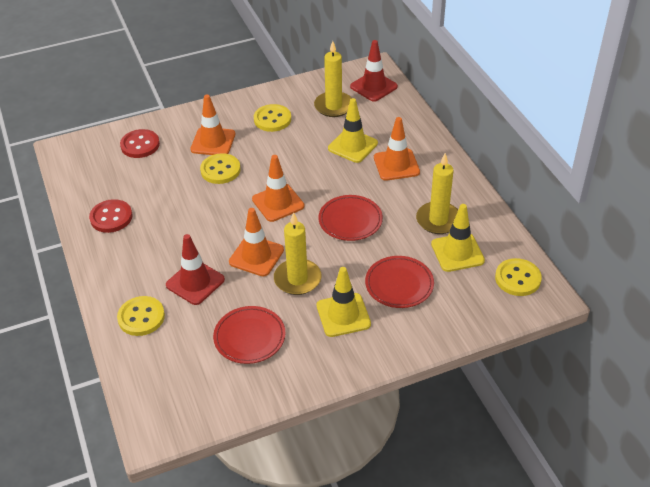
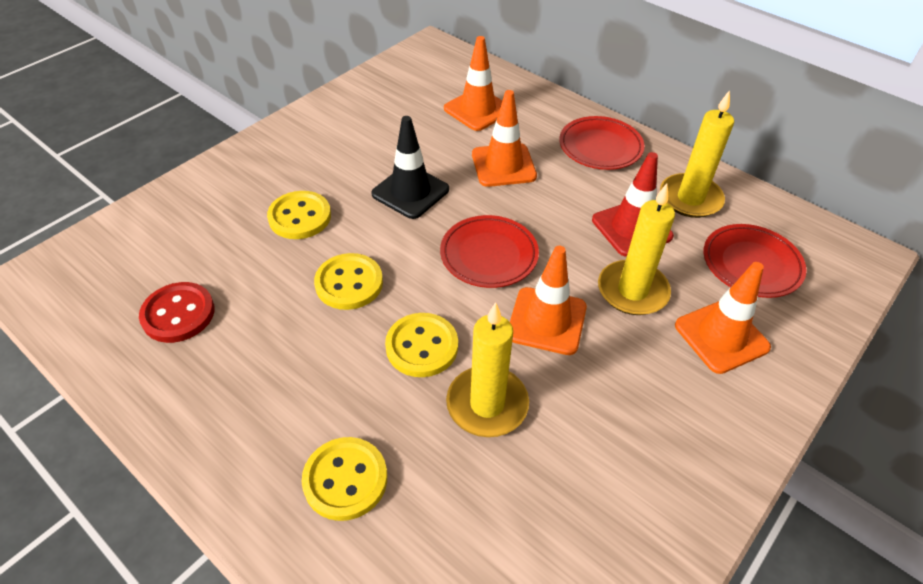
black traffic cone: none = 0 -> [371,116,449,219] = 1
red button: [89,199,132,233] [120,129,160,158] = 2 -> [139,282,214,343] = 1
red traffic cone: [166,234,225,305] [350,40,398,102] = 2 -> [592,152,674,257] = 1
yellow traffic cone: [317,267,371,337] [328,98,378,163] [431,204,485,272] = 3 -> none = 0

